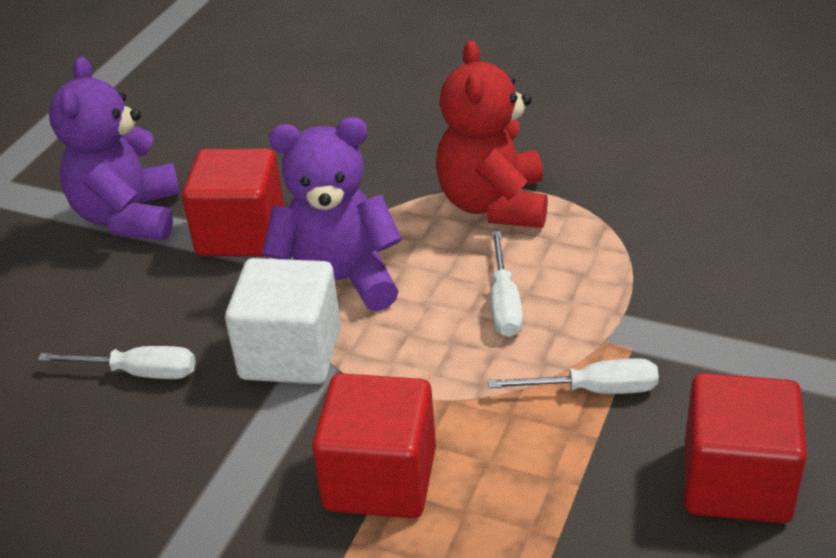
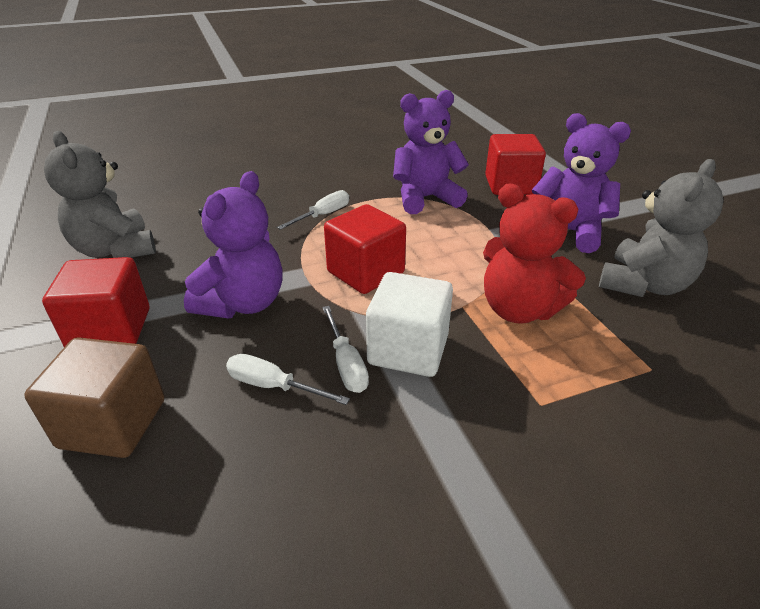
brown cube: none = 0 -> [24,337,165,458] = 1
grey teddy bear: none = 0 -> [44,131,156,258] [599,159,723,297] = 2
purple teddy bear: [49,56,181,240] [262,117,402,311] = 2 -> [184,171,283,319] [393,90,469,214] [532,113,631,253] = 3

